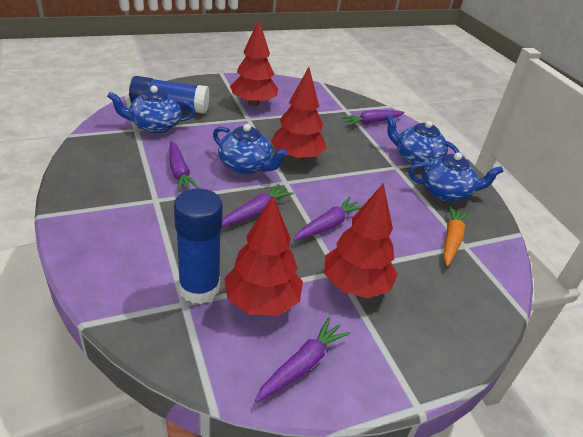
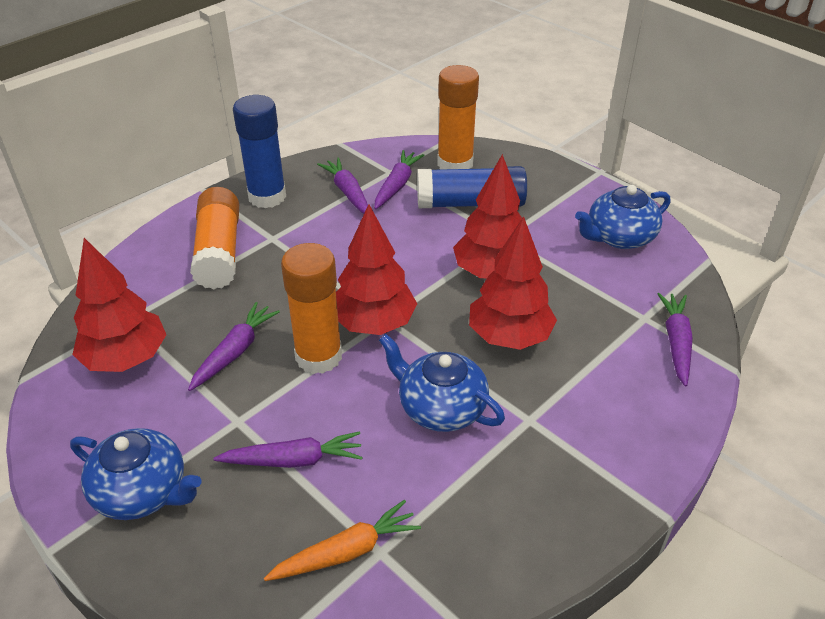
blue teapot: [107,86,196,133] [213,124,288,174] [385,114,460,165] [408,152,504,202] = 4 -> [70,428,202,520] [379,334,505,432] [575,185,670,249] = 3
orange glue stick: none = 0 -> [190,187,239,289] [281,243,342,374] [437,65,479,170] = 3

